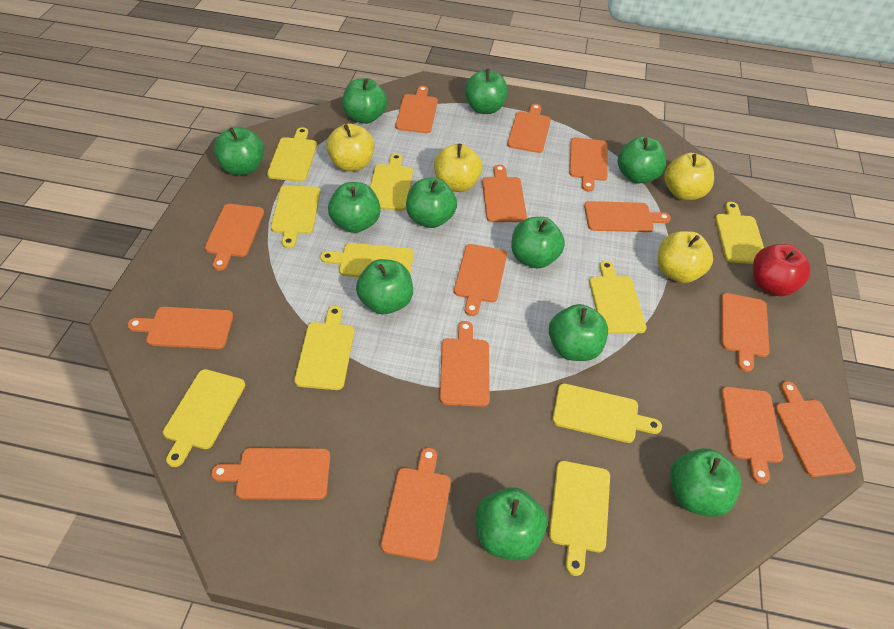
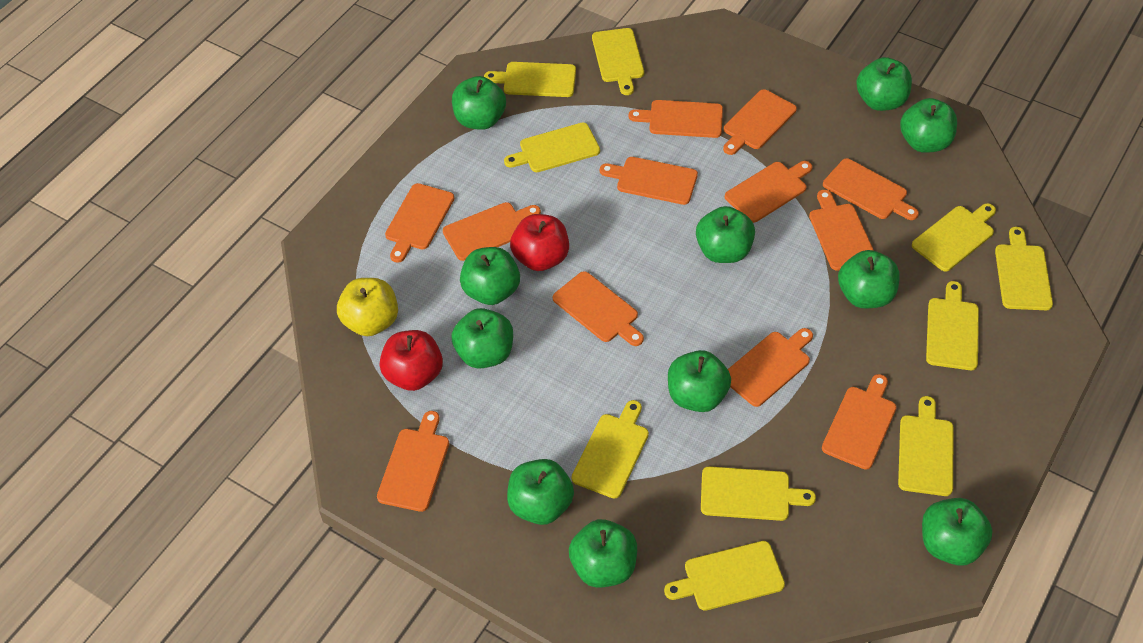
orange cutting board: [127,307,233,349] [205,204,264,271] [211,448,330,500] [381,448,451,561] [395,86,438,133] [440,321,490,407] [454,244,507,316] [482,164,527,222] [507,104,551,153] [569,137,608,191] [584,201,671,232] [721,293,769,372] [721,387,783,484] [775,381,856,477] = 14 -> [377,411,449,512] [385,183,454,263] [443,202,541,261] [553,271,644,346] [600,157,698,205] [629,100,723,138] [723,89,797,155] [725,161,812,223] [728,328,813,407] [809,190,874,271] [822,374,896,470] [823,158,919,220] = 12
red apple: [753,244,811,296] = 1 -> [380,330,443,391] [510,214,569,271] = 2
yellow apple: [326,123,375,171] [434,144,483,192] [658,231,713,283] [664,153,714,200] = 4 -> [337,278,398,336] = 1

